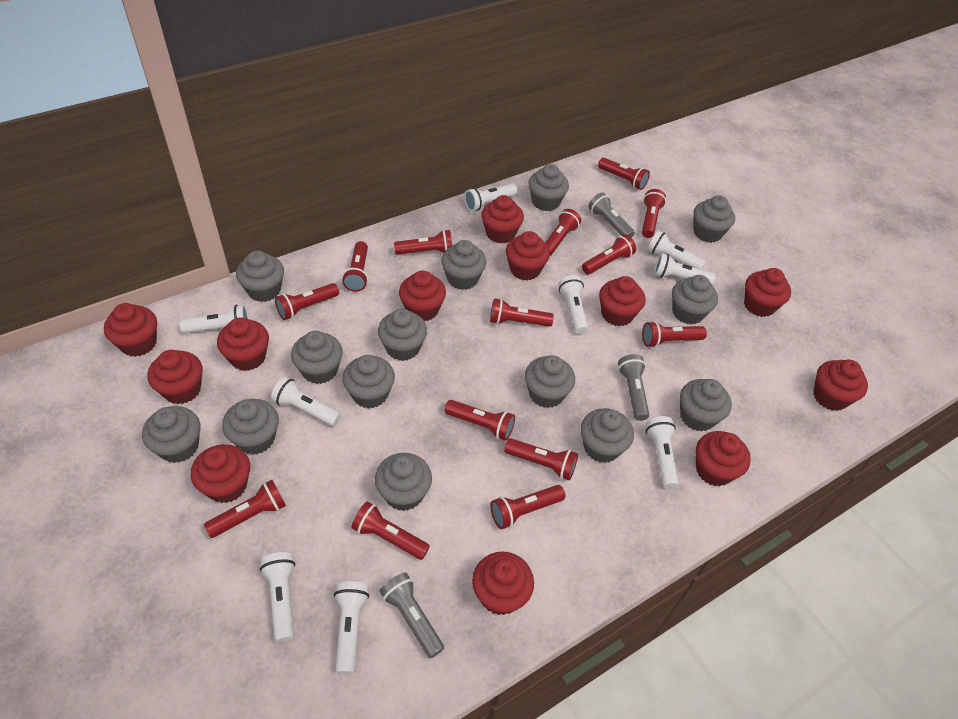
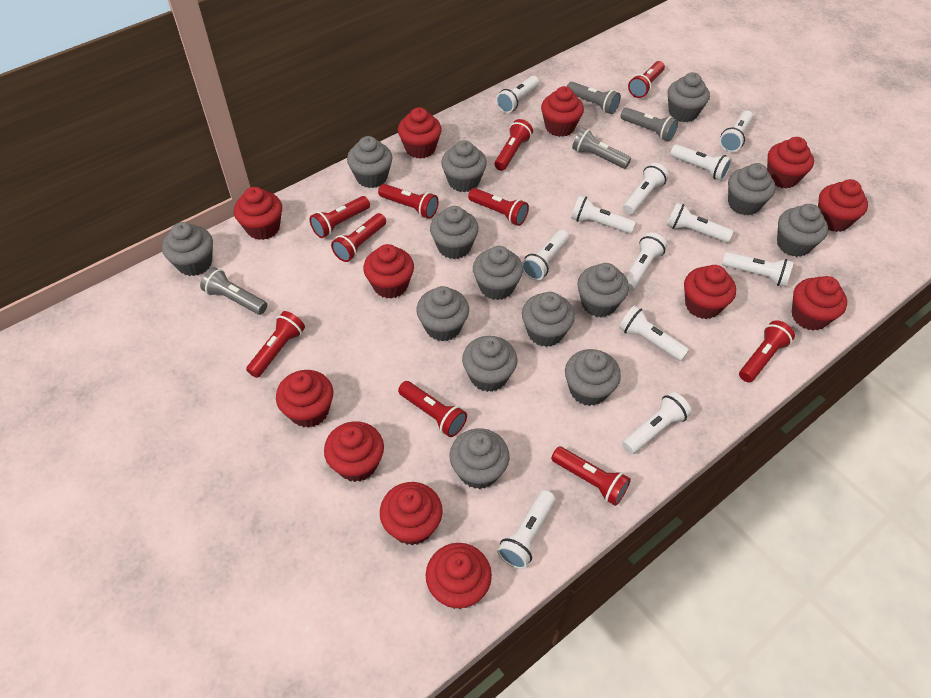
grey flashlight: [380,573,444,658] [588,193,635,238] [618,354,649,421] = 3 -> [200,267,267,315] [567,82,621,114] [572,128,631,169] [620,107,678,141] = 4
red flashlight: [204,480,286,538] [275,283,339,320] [342,241,368,292] [351,501,430,560] [394,230,452,255] [445,400,515,441] [490,298,554,327] [490,485,565,529] [504,438,578,481] [545,209,581,256] [582,234,636,274] [598,158,650,190] [642,189,666,238] [642,321,707,348] = 14 -> [246,311,305,378] [309,196,370,238] [331,213,386,262] [378,184,439,219] [398,381,467,437] [468,188,529,226] [494,119,533,171] [551,446,631,506] [628,61,665,98] [739,320,795,383] = 10
white flashlight: [179,305,249,333] [260,552,295,642] [271,377,341,426] [334,581,369,674] [464,184,517,211] [558,275,588,334] [646,416,679,489] [647,230,706,270] [654,253,716,285] = 9 -> [496,76,539,113] [497,490,556,569] [522,230,569,281] [571,195,636,234] [619,305,689,361] [622,392,691,454] [623,163,669,215] [626,232,667,291] [667,203,733,243] [670,144,732,181] [719,111,753,152] [722,252,794,287] = 12

